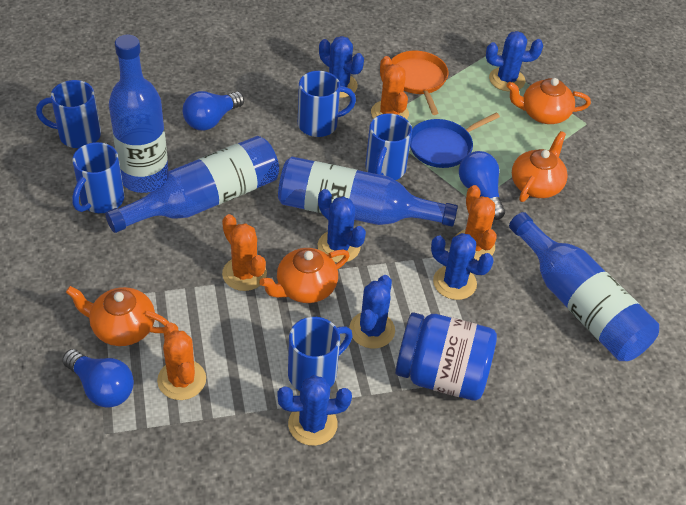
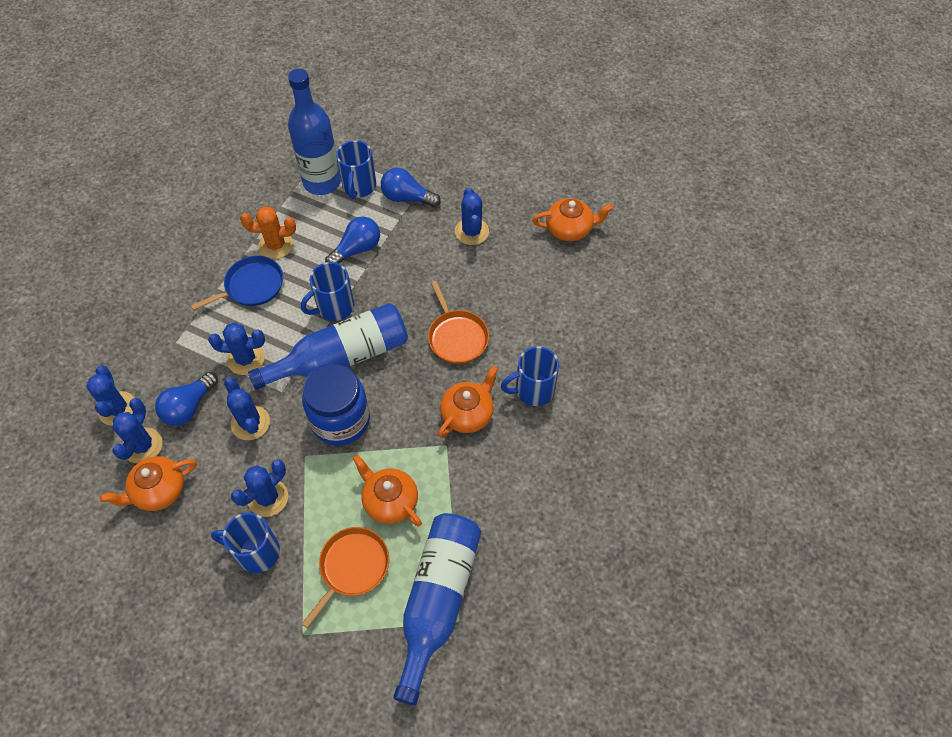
blue bottle: [105,136,279,233] [109,34,169,193] [278,157,458,226] [509,212,659,361] = 4 -> [248,303,408,390] [288,69,341,195] [393,513,481,705] = 3
blue mug: [36,80,101,148] [72,142,124,213] [288,317,353,391] [298,71,356,137] [365,113,412,180] = 5 -> [211,513,280,573] [301,262,354,321] [336,140,376,199] [501,346,559,406] = 4
orange cactus: [157,322,206,400] [222,214,267,291] [371,56,409,119] [456,185,497,261] = 4 -> [240,206,296,259] = 1
orange pan: [391,51,448,115] = 1 -> [302,527,389,628] [428,281,489,364] = 2

